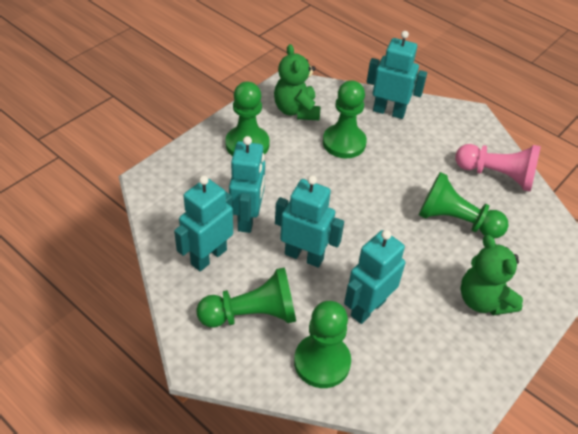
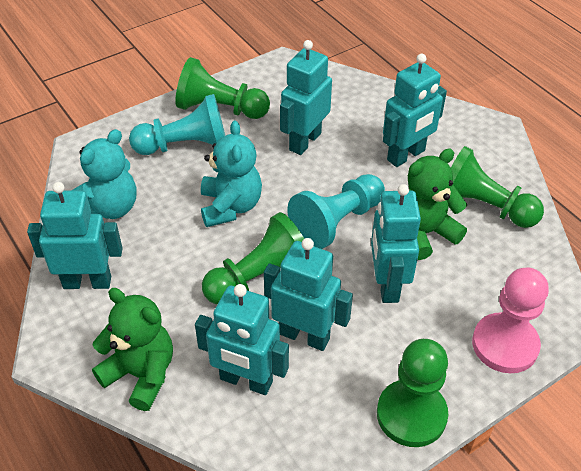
green pawn: [197,267,296,328] [225,82,270,156] [294,301,351,388] [323,80,367,158] [419,172,509,239] = 5 -> [175,57,270,119] [202,212,304,304] [377,339,448,447] [451,146,544,228] = 4
turquoise pawn: none = 0 -> [129,94,225,155] [287,174,385,249] = 2
turquoise robot: [174,175,233,271] [229,136,265,233] [275,175,344,268] [344,230,405,324] [367,31,427,119] = 5 -> [27,182,123,289] [195,284,289,395] [264,238,353,351] [280,40,332,155] [371,184,421,303] [383,54,447,167] = 6
turquoise teddy bear: none = 0 -> [71,129,137,219] [201,121,262,227] = 2

